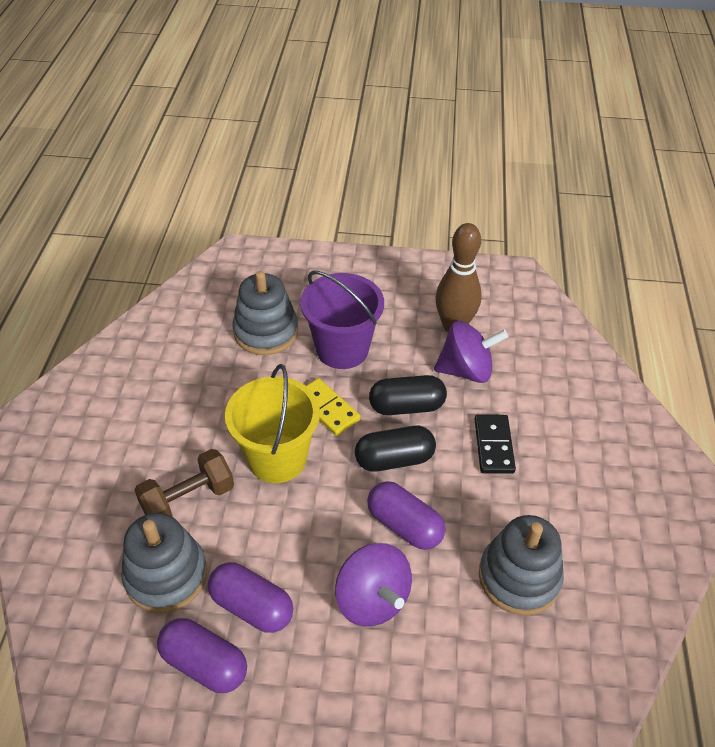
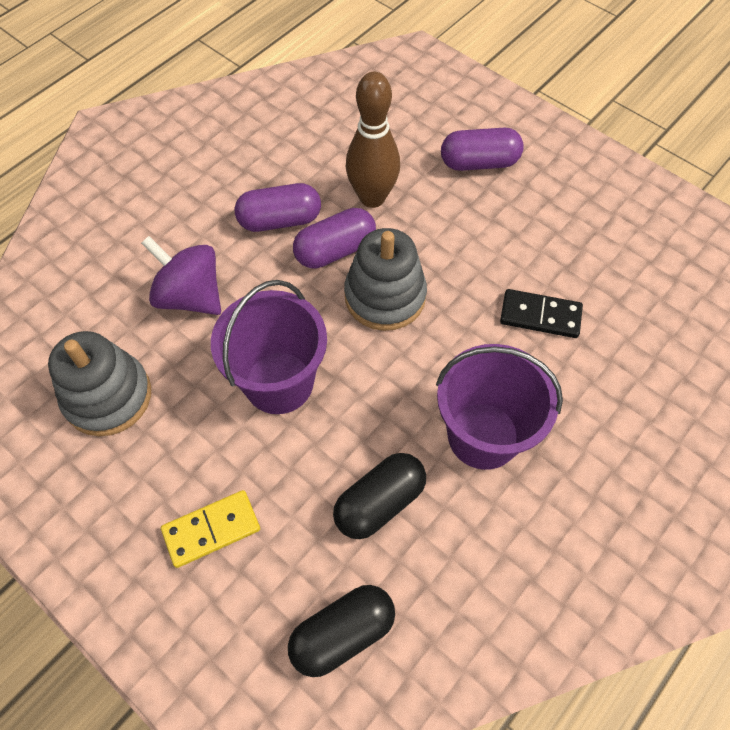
brown dumbbell: [135,449,234,516] = 1 -> none = 0
grey stacking toy: [121,513,207,613] [233,271,298,355] [479,515,564,615] = 3 -> [48,331,151,436] [344,228,427,331] = 2
purple bucket: [300,271,384,369] = 1 -> [211,280,327,414] [436,344,563,470] = 2
purple spinning top: [335,543,412,626] [434,321,508,383] = 2 -> [141,236,221,315] = 1
yellow bucket: [225,364,320,483] = 1 -> none = 0

